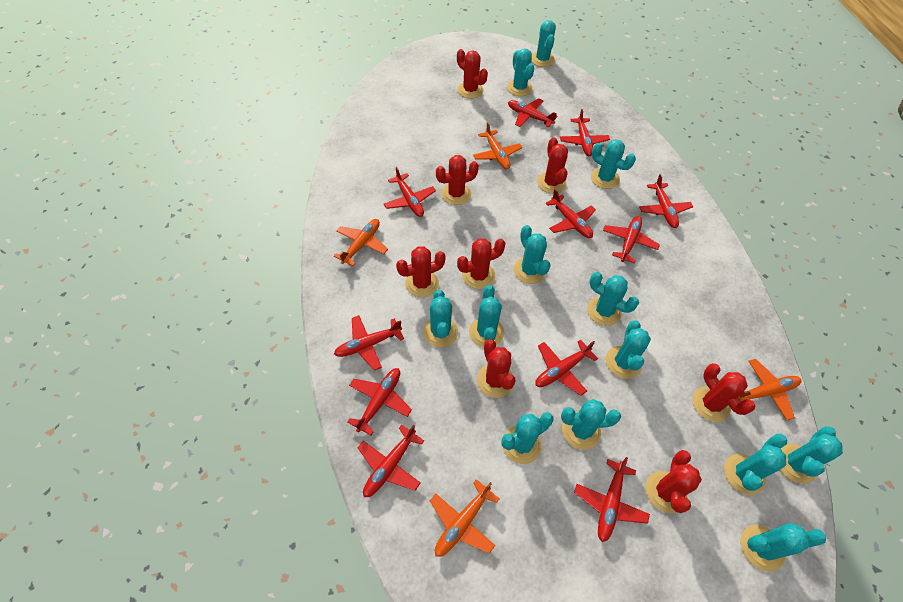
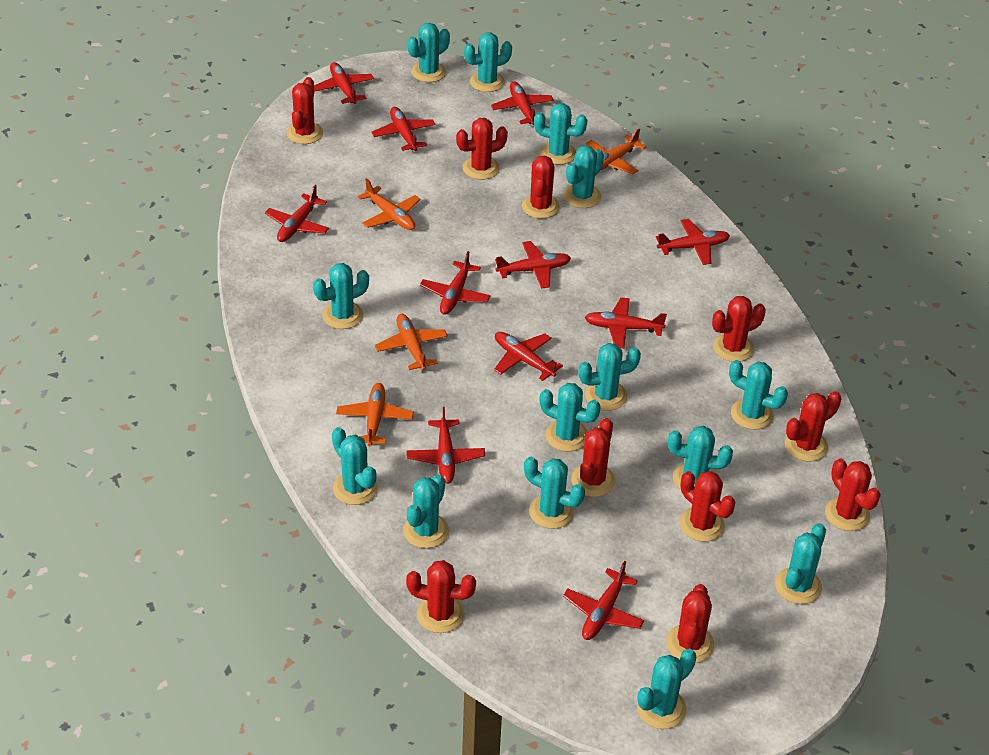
red cactus: [396,246,446,297] [436,155,479,205] [457,49,488,98] [457,238,506,289] [477,339,515,398] [537,137,568,194] [646,450,702,513] [693,363,755,422] = 8 -> [287,77,323,144] [406,560,476,633] [456,118,508,180] [522,155,560,219] [571,418,616,497] [666,584,714,663] [679,471,736,542] [712,296,766,362] [785,391,841,462] [825,458,881,531] = 10
turquoise cactus: [423,290,458,347] [469,285,504,347] [501,412,553,464] [507,49,534,96] [514,225,551,284] [531,20,556,67] [561,399,621,450] [587,272,639,326] [591,139,636,189] [606,320,651,379] [724,434,787,495] [741,523,826,572] [780,426,843,484] = 13 -> [313,263,369,329] [332,427,378,505] [403,474,449,548] [408,23,450,82] [464,32,512,92] [524,457,585,529] [534,103,587,165] [540,383,601,452] [564,145,604,208] [578,343,641,411] [637,649,696,729] [668,426,733,490] [729,360,788,430] [775,523,826,604] = 14

